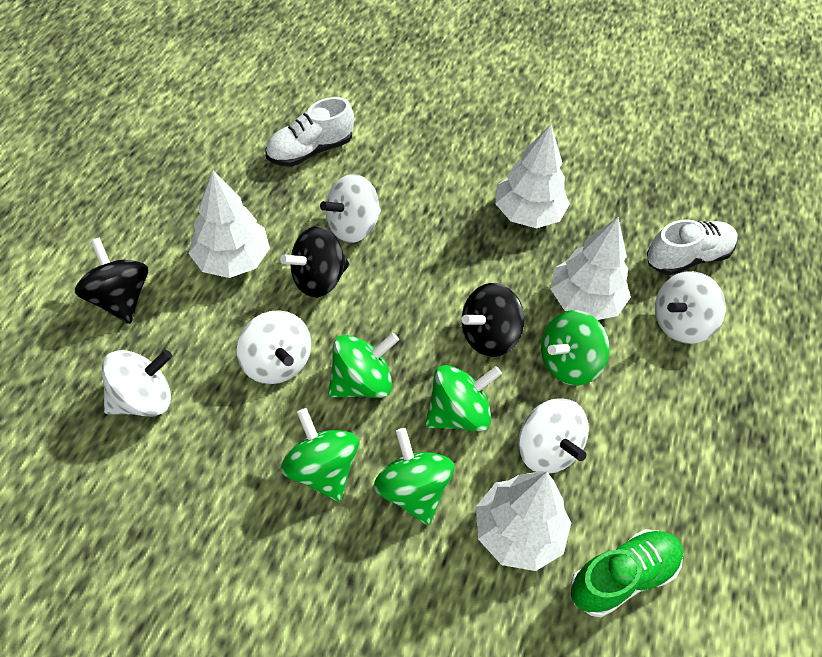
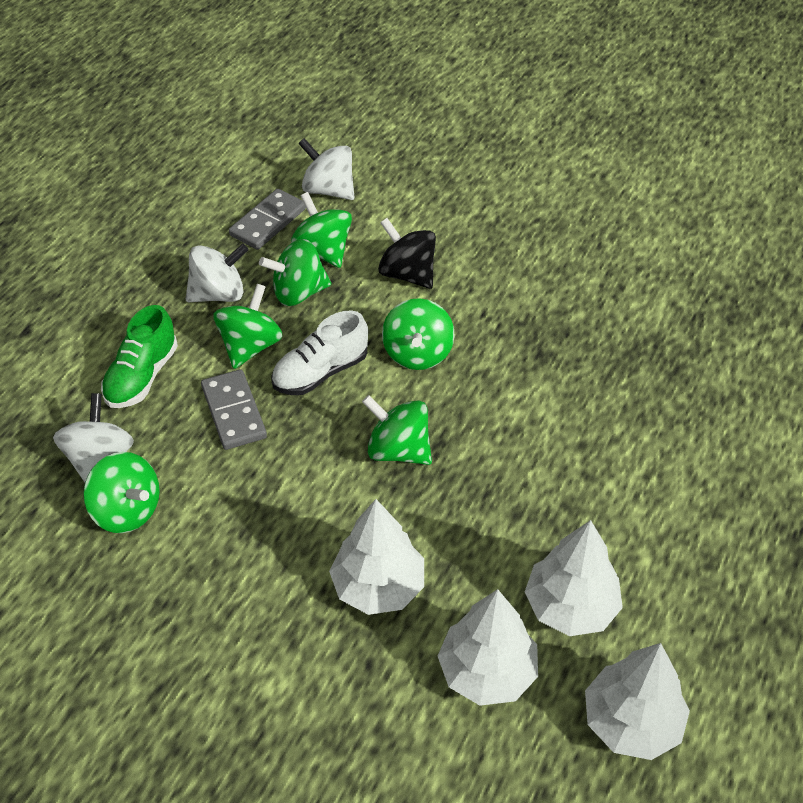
black spinning top: [75,238,148,324] [280,226,349,298] [462,283,524,357] = 3 -> [378,218,436,289] = 1
green spinning top: [281,408,359,502] [328,333,399,398] [374,428,454,526] [425,365,502,432] [541,310,610,386] = 5 -> [83,452,160,533] [213,284,283,369] [259,239,331,306] [291,192,352,268] [362,395,432,465] [382,298,455,370] = 6
grey domino: none = 0 -> [201,369,267,450] [229,189,306,250] = 2
white shoe: [265,97,354,167] [647,219,737,275] = 2 -> [271,310,368,395] = 1
white spinning top: [102,350,172,416] [237,310,311,384] [320,174,381,243] [518,398,589,474] [655,271,726,344] = 5 -> [53,393,134,483] [186,243,249,302] [298,138,354,200] = 3

